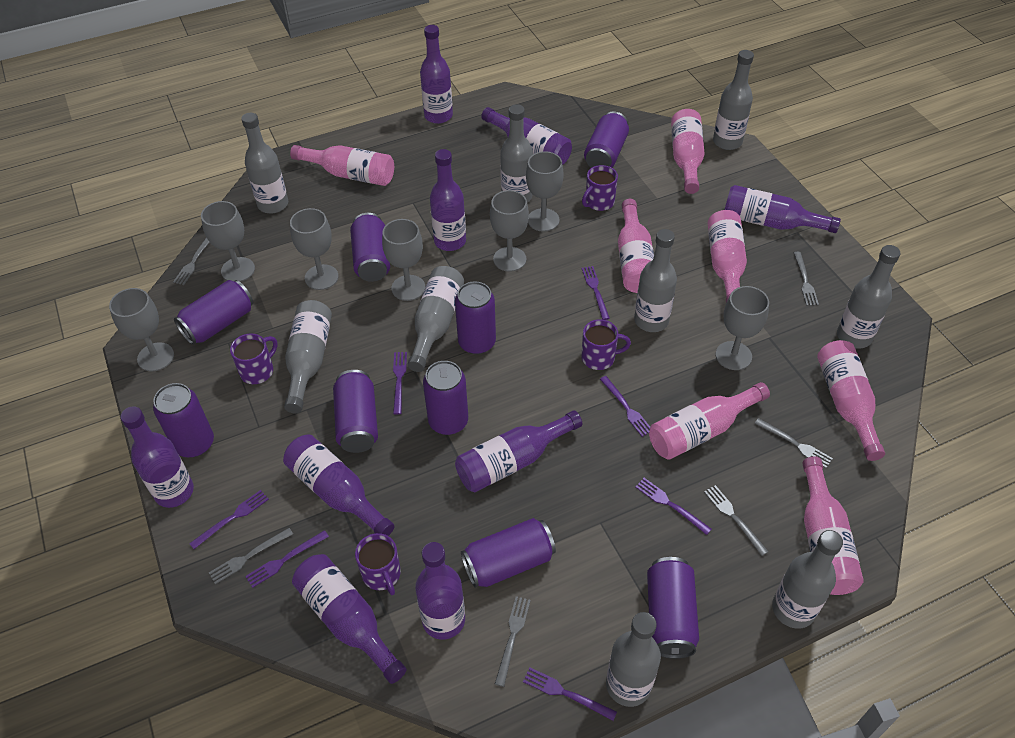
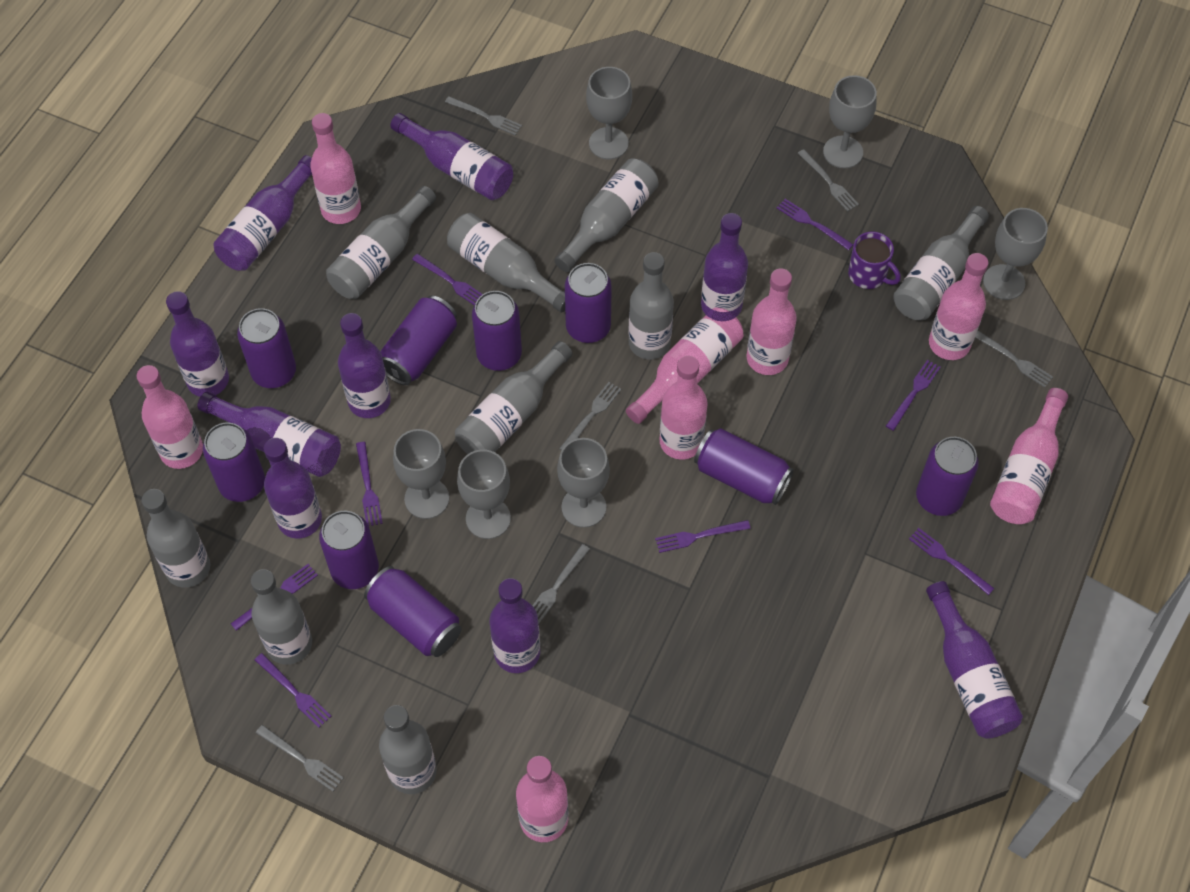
grey goblet: [109,288,174,372] [201,201,255,282] [290,208,339,290] [382,219,425,301] [490,190,529,272] [526,151,564,232] [715,286,769,370] = 7 -> [393,429,449,519] [457,450,511,539] [557,438,610,528] [586,67,632,159] [823,75,877,168] [983,208,1048,300] = 6
pink bottle: [290,145,394,186] [618,199,654,293] [649,382,770,460] [671,109,705,194] [708,210,747,303] [802,456,864,595] [817,340,885,461] = 7 -> [136,365,203,469] [310,113,361,224] [516,756,568,842] [626,307,743,424] [660,356,708,460] [747,268,797,375] [929,253,989,360] [990,388,1068,524] = 8
purple fork: [189,490,269,549] [245,530,329,588] [393,352,407,415] [523,668,617,721] [582,266,610,320] [600,376,650,437] [635,478,712,535] = 7 -> [231,564,318,631] [255,653,331,728] [356,442,383,526] [412,254,483,305] [655,520,751,553] [777,199,854,250] [886,360,941,431] [909,528,994,595] = 8
purple mug: [230,333,278,384] [355,533,401,595] [582,165,618,211] [582,319,631,370] = 4 -> [848,231,901,289] = 1

